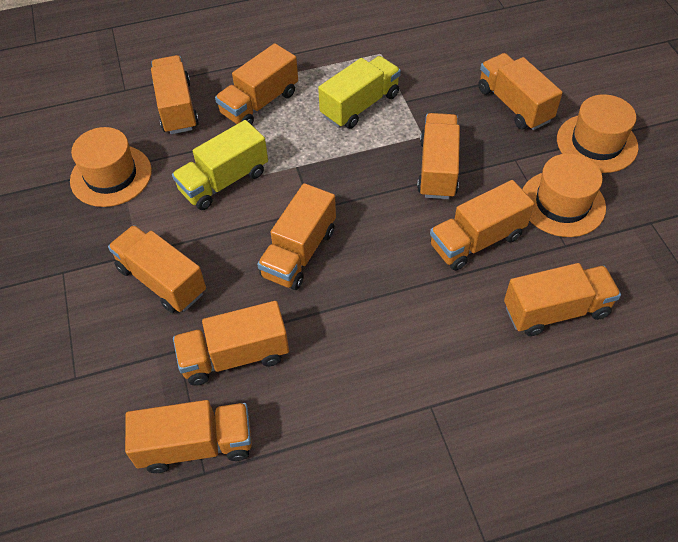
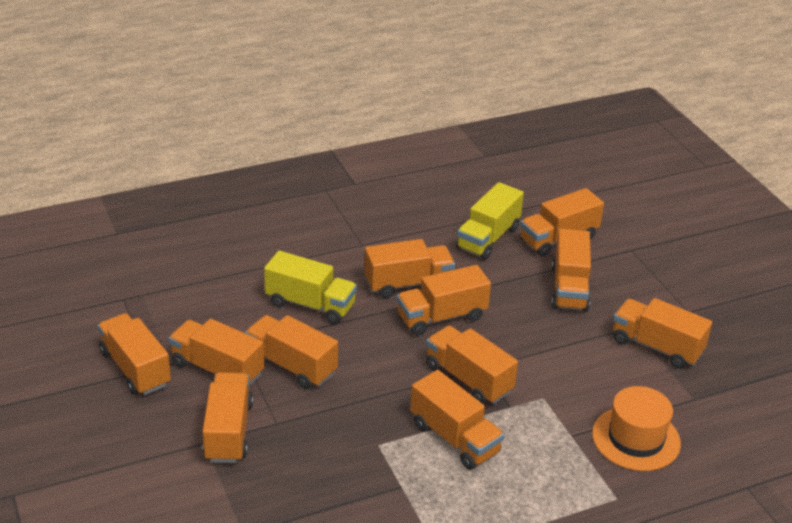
orange hat: [70,127,152,207] [522,154,606,237] [557,94,639,173] = 3 -> [592,386,681,471] = 1
orange truck: [108,225,206,313] [125,400,252,473] [151,55,199,134] [173,301,289,386] [215,43,298,125] [257,183,336,290] [417,113,460,199] [430,180,535,271] [478,53,563,130] [504,263,621,336] = 10 -> [97,313,171,395] [169,319,264,386] [202,372,253,463] [245,315,338,389] [364,239,455,298] [397,265,491,335] [410,370,504,470] [426,325,518,404] [520,188,604,257] [551,229,591,312] [613,298,712,369] = 11

